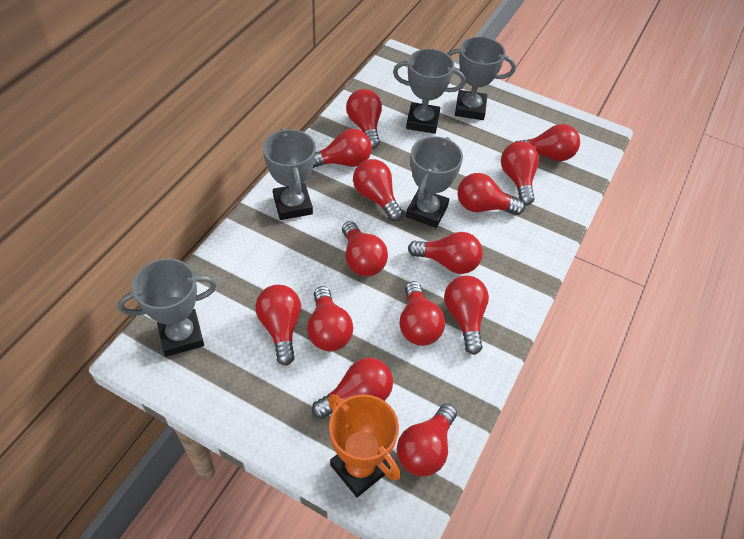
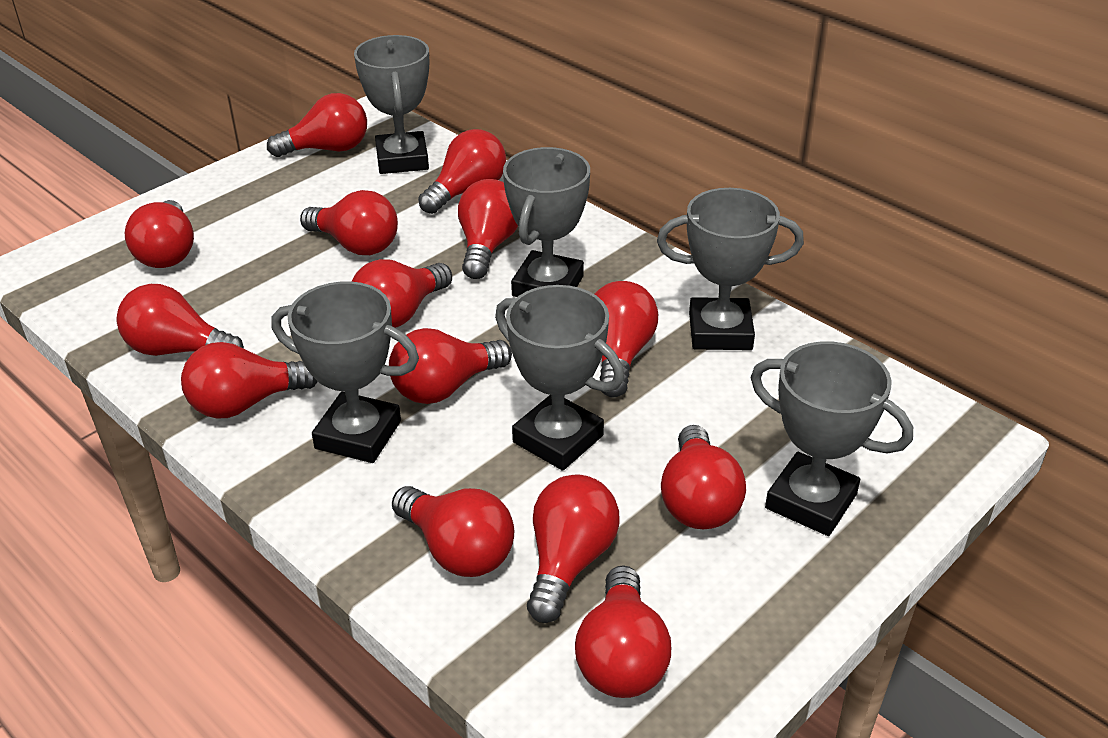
grey trophy: [118,258,217,357] [263,128,316,220] [393,49,466,134] [406,136,463,228] [447,37,516,120] = 5 -> [272,281,419,463] [354,35,429,174] [495,285,624,471] [503,147,590,297] [657,188,804,350] [750,341,913,536] = 6
orange trophy: [328,394,400,497] = 1 -> none = 0

